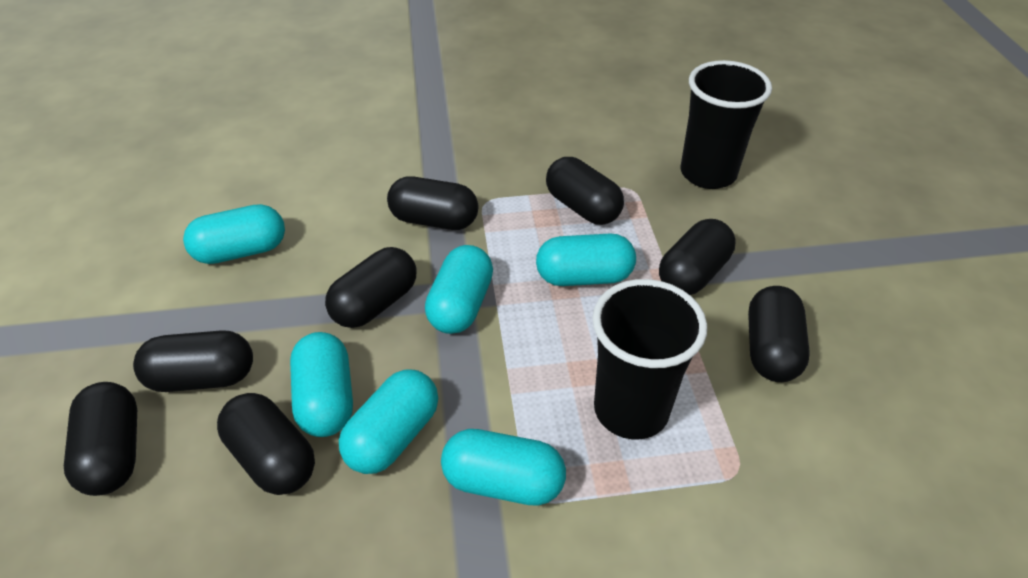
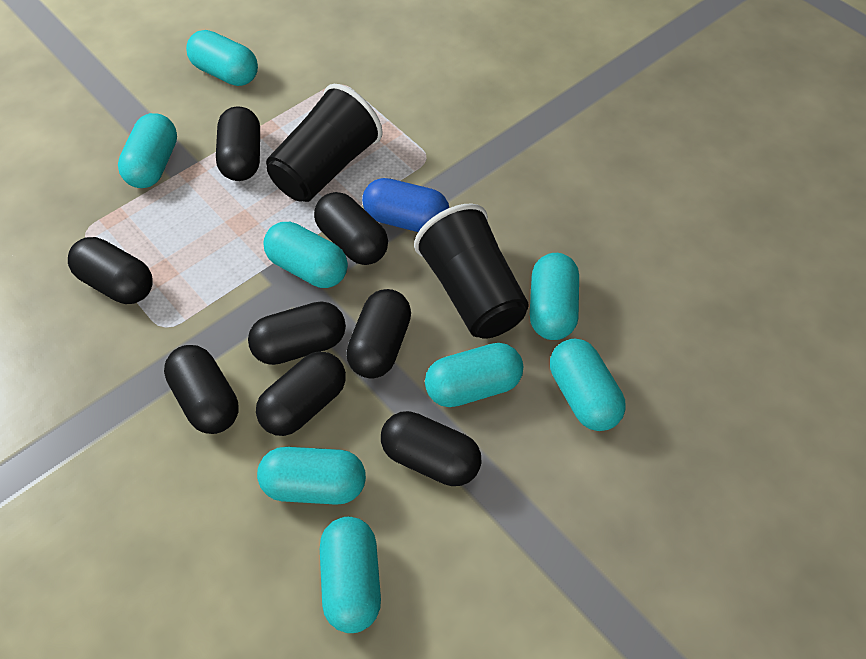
blue capsule: none = 0 -> [362,178,449,232] = 1
turquoise capsule: [183,204,285,264] [290,332,353,437] [339,369,438,474] [425,245,493,334] [441,429,566,506] [536,234,636,286] = 6 -> [118,113,177,188] [186,30,258,86] [257,447,366,505] [263,222,348,288] [320,517,381,633] [425,343,523,407] [530,253,579,340] [550,339,626,431] = 8

